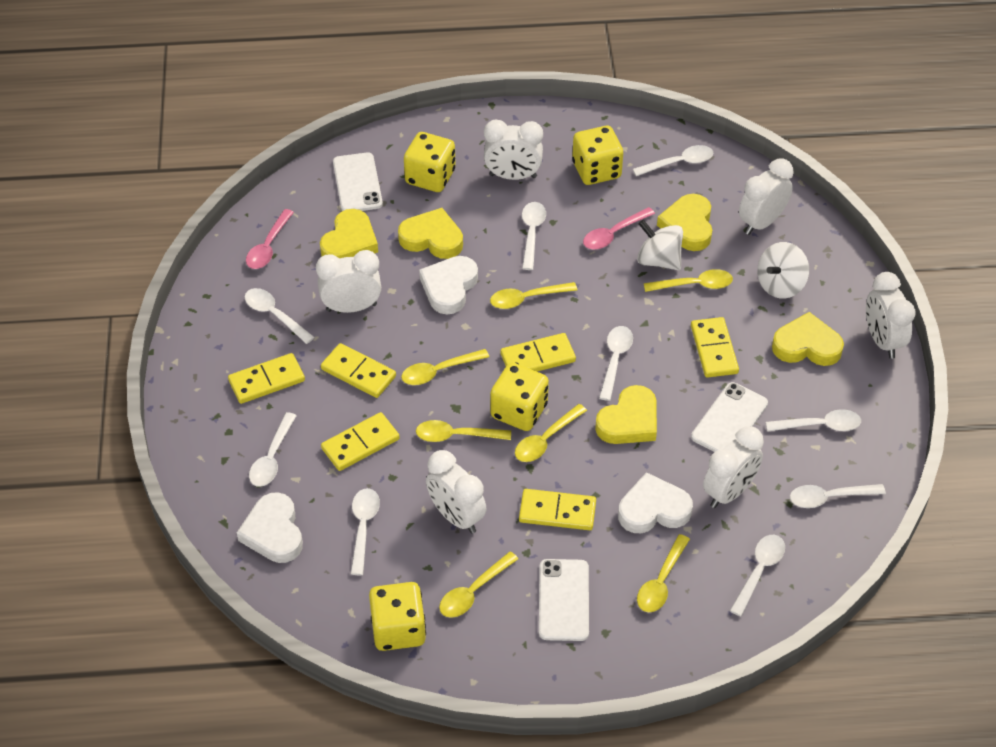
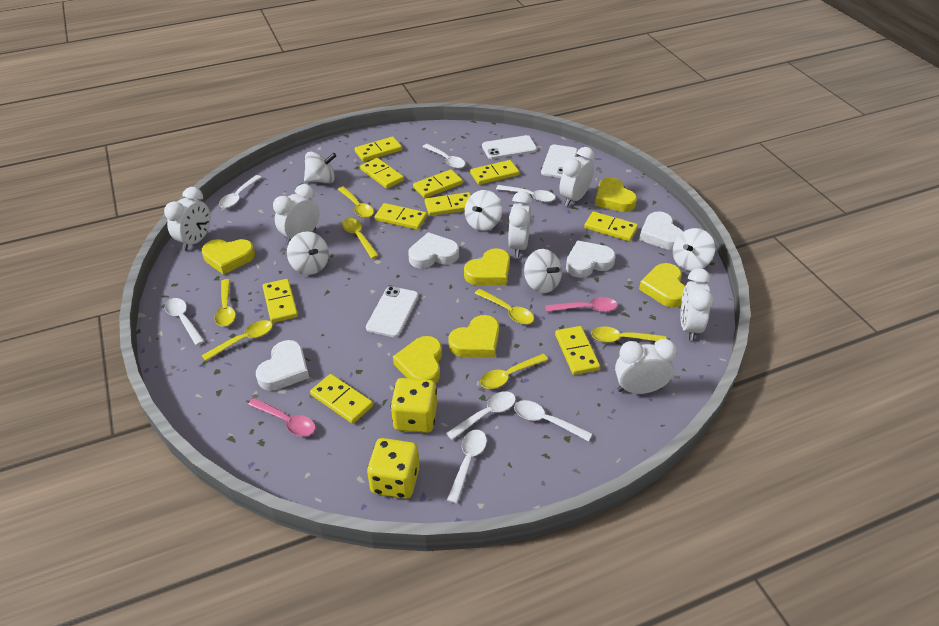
white heart: [237,492,303,563] [419,256,478,314] [618,472,693,533] = 3 -> [256,340,309,391] [408,232,459,268] [566,241,616,278] [639,211,683,250] = 4
white spinning top: [637,220,683,270] [757,242,809,299] = 2 -> [287,231,329,275] [304,152,336,184] [465,190,502,231] [524,249,562,293] [673,228,715,271] = 5
white spoon: [245,288,314,344] [249,412,297,487] [351,488,380,575] [522,202,546,270] [599,326,633,401] [633,145,713,176] [730,535,785,616] [766,409,861,432] [790,484,886,508] = 9 -> [164,298,204,346] [219,175,262,208] [422,144,465,169] [446,391,516,440] [447,430,487,504] [496,185,555,202] [514,400,592,441] = 7
yellow dice: [369,582,426,651] [404,132,456,192] [490,362,549,431] [572,126,623,185] = 4 -> [367,438,420,499] [391,378,437,433] = 2
yellow domino: [228,353,305,404] [321,343,396,398] [321,412,400,471] [501,333,576,372] [519,489,596,530] [691,317,739,378] = 6 -> [263,279,298,323] [310,374,373,424] [355,137,402,162] [360,158,404,189] [375,203,427,230] [413,170,463,198] [425,192,471,216] [470,160,519,185] [555,326,600,375] [584,211,638,241] = 10
yellow heart: [320,209,378,258] [398,208,463,259] [595,385,657,444] [657,194,712,251] [772,312,844,366] = 5 -> [202,239,255,275] [393,336,442,384] [448,315,499,358] [464,248,510,285] [595,177,637,212] [639,263,685,307] = 6

